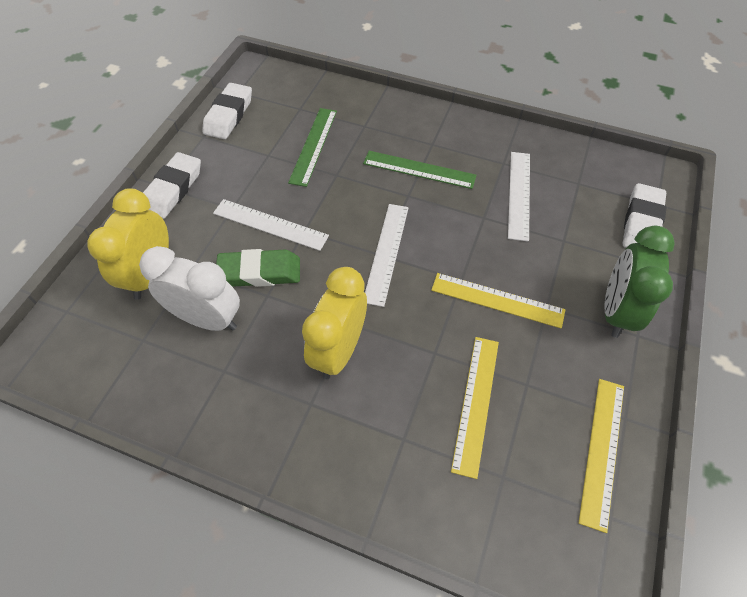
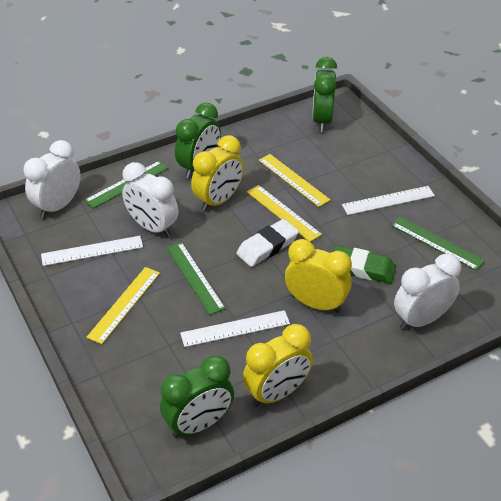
green clock: [604,225,675,338] = 1 -> [160,355,234,438] [175,103,221,179] [312,57,337,132] = 3
green ruler: [288,108,337,187] [363,151,477,189] = 2 -> [84,161,169,209] [166,242,226,315] [391,217,485,271] = 3
white clock: [139,246,240,331] = 1 -> [24,140,81,218] [122,162,178,237] [394,254,461,330] = 3
white eraser: [143,152,201,219] [202,83,252,139] [623,183,667,248] = 3 -> [236,219,299,267] = 1
yellow clock: [87,188,169,300] [302,267,367,379] = 2 -> [191,135,244,212] [243,324,313,407] [285,239,352,313] = 3

